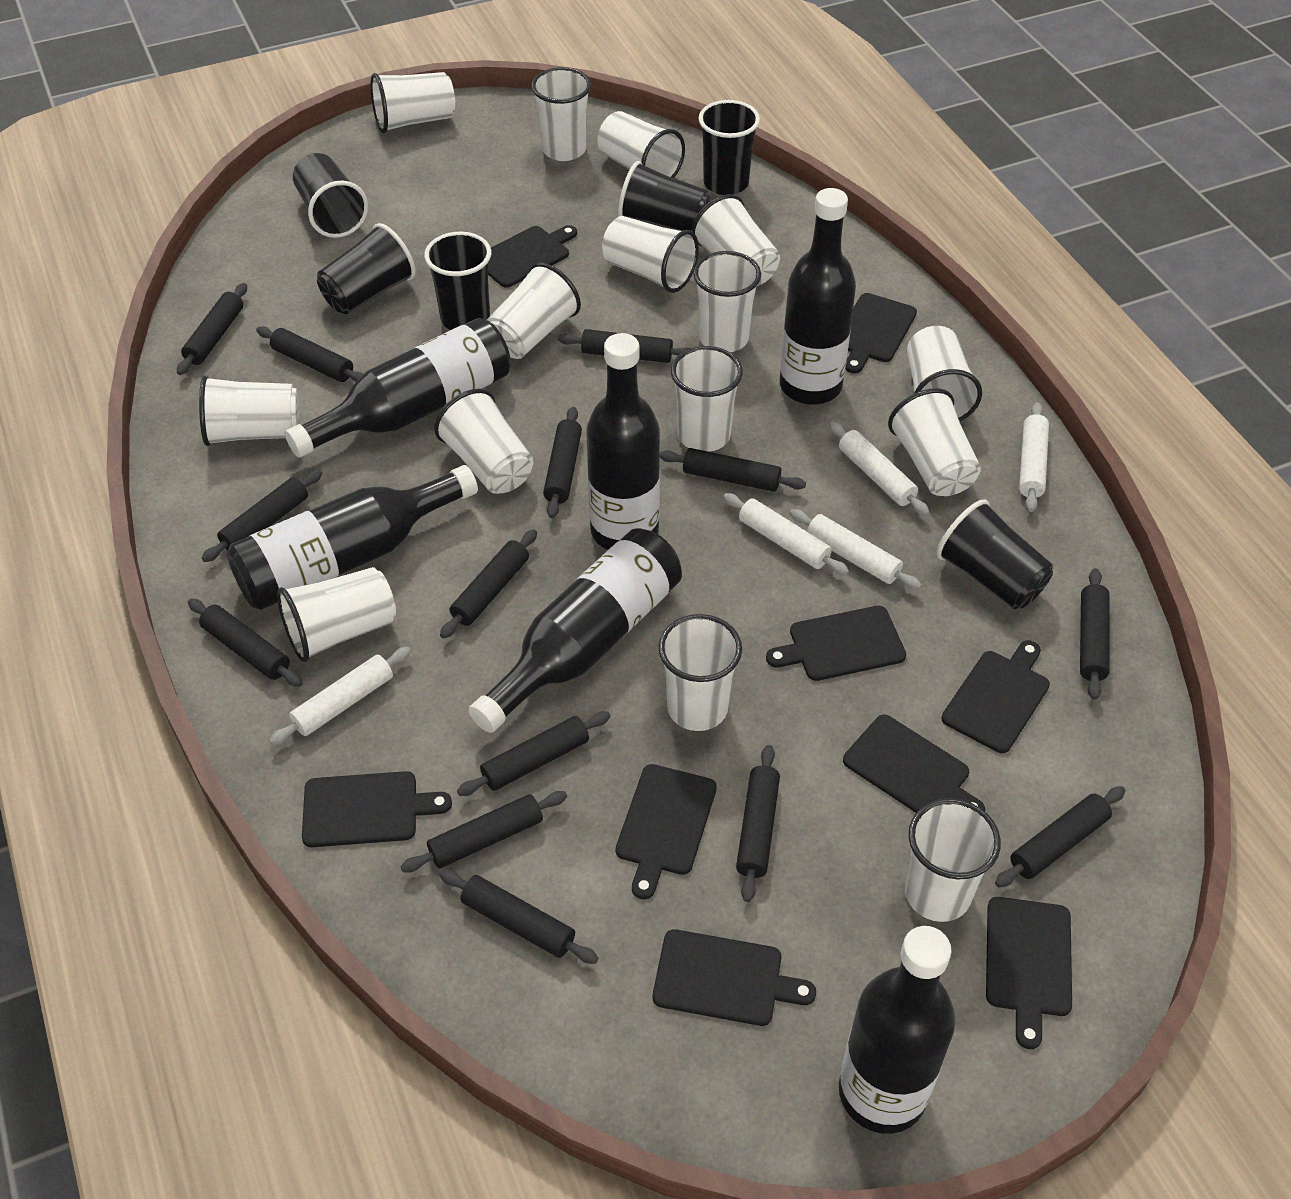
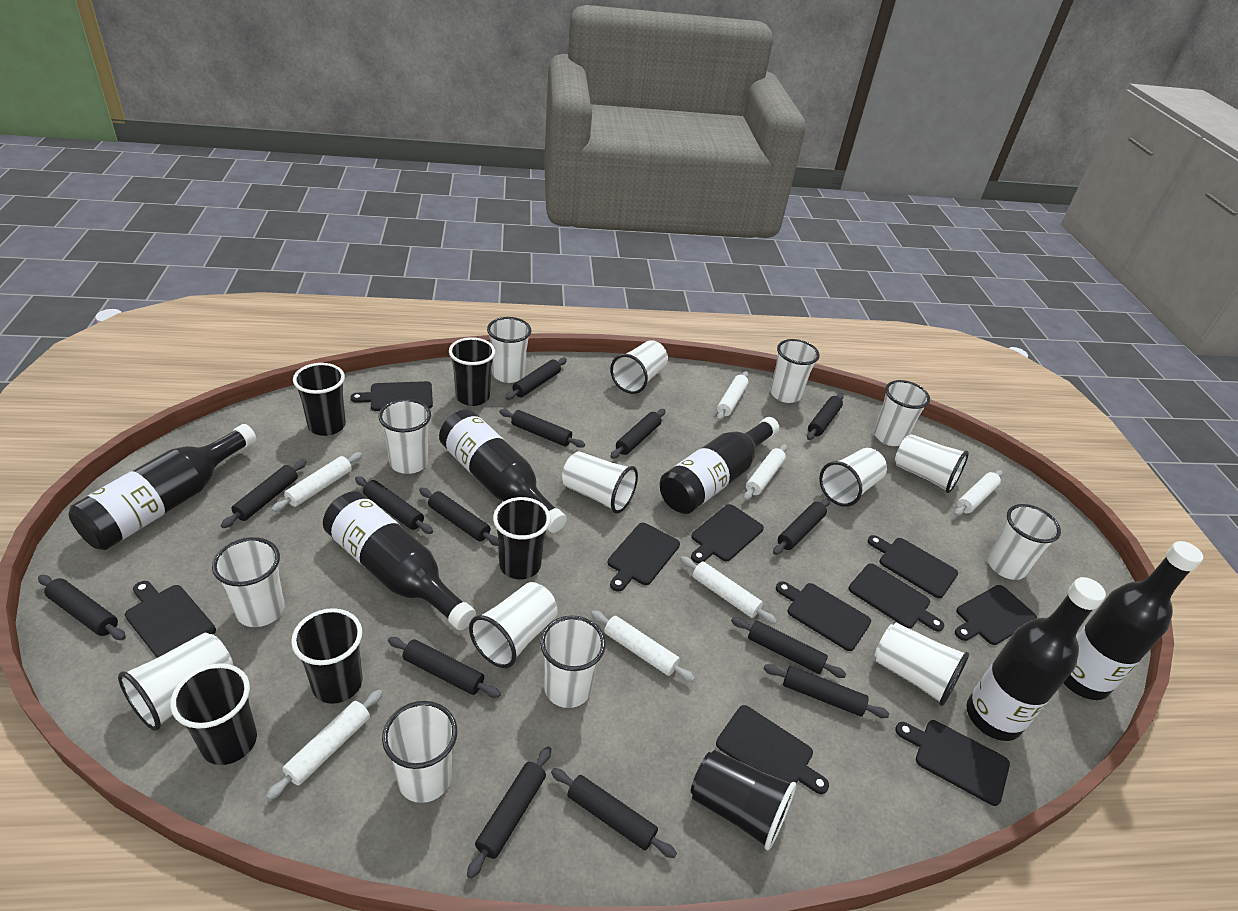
black cutting board: [302,771,452,847] [488,225,577,288] [616,764,717,899] [653,929,816,1026] [766,606,906,681] [843,715,985,813] [845,293,917,373] [942,641,1050,753] [986,897,1072,1049] = 9 -> [125,581,216,658] [351,381,433,411] [608,523,680,591] [691,504,764,563] [716,705,829,794] [776,581,871,651] [849,563,944,632] [867,535,958,598] [895,720,1010,806] [955,585,1037,645] = 10
white rolling pin: [269,647,411,745] [723,493,849,575] [789,509,922,590] [829,421,929,516] [1019,403,1049,512] = 5 -> [266,690,383,800] [272,452,362,512] [591,610,695,682] [680,556,777,624] [717,371,749,421] [744,444,787,500] [954,470,1003,516] = 7

